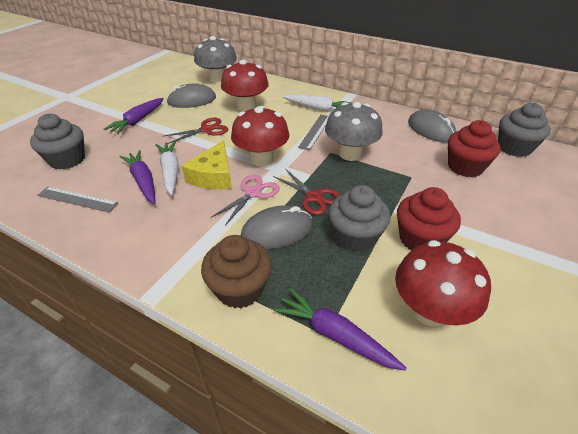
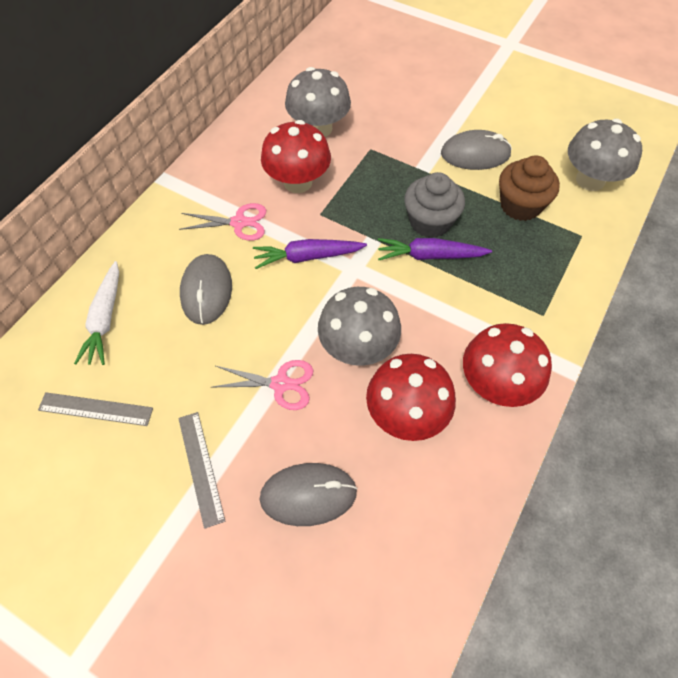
grey cupcake: [30,113,85,170] [329,185,390,252] [498,103,551,157] = 3 -> [404,172,465,238] = 1
grey mushroom: [194,36,237,84] [325,102,383,161] = 2 -> [285,67,351,137] [318,287,401,366] [568,119,642,191] = 3
pink scissors: [211,175,280,226] = 1 -> [179,203,266,241] [213,360,313,410] = 2
purple carrot: [104,98,164,134] [119,150,155,204] [273,288,406,371] = 3 -> [253,239,367,269] [378,238,492,260] = 2
red cupcake: [397,187,461,250] [448,120,501,177] = 2 -> none = 0
red scissors: [164,118,228,144] [273,169,340,215] = 2 -> none = 0
white carrot: [155,141,179,196] [283,94,351,111] = 2 -> [74,261,119,365] = 1
yellow cheese: [182,140,232,189] = 1 -> none = 0

